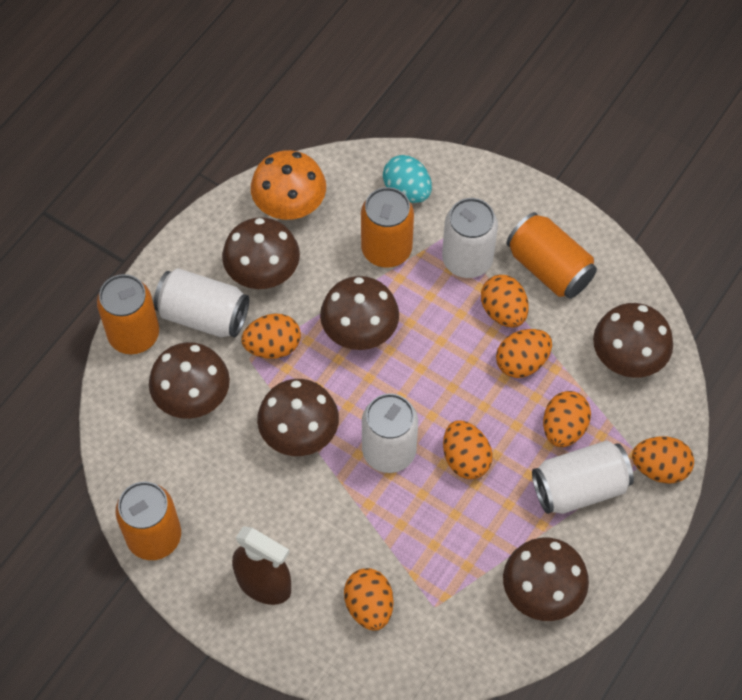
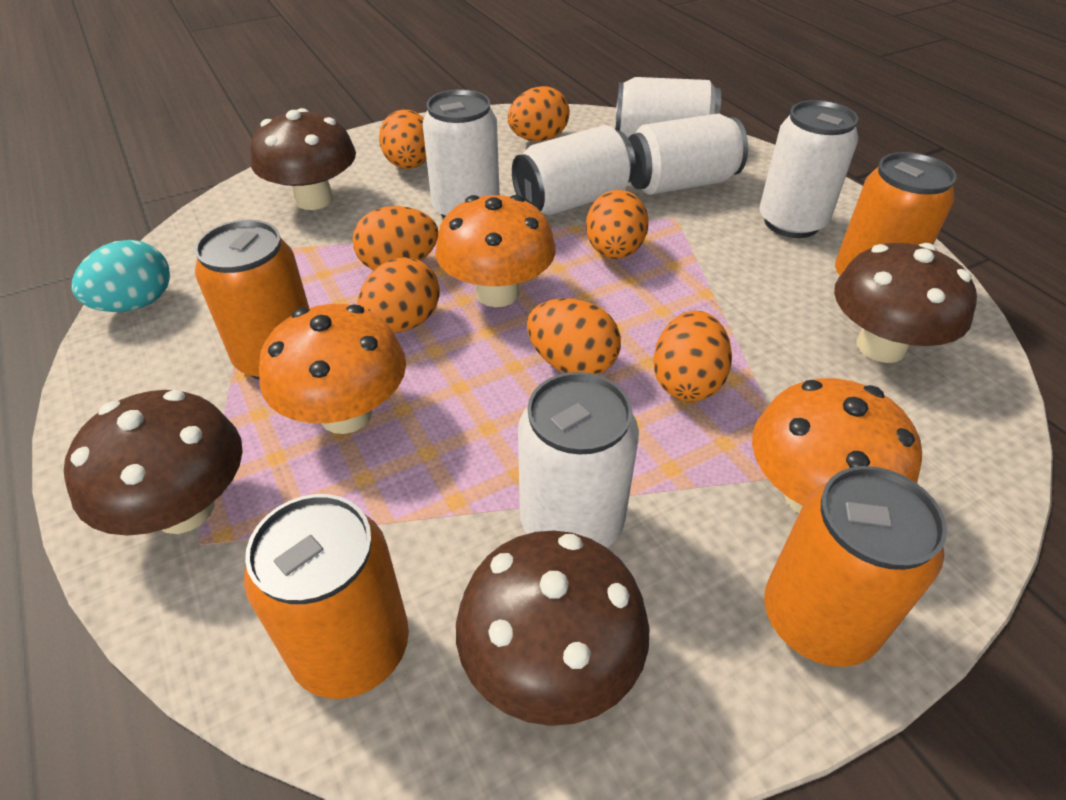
brown mushroom: [149,342,230,419] [222,217,300,289] [257,379,339,456] [320,276,399,350] [503,538,589,621] [593,303,673,378] = 6 -> [64,390,243,536] [250,108,356,210] [456,531,650,726] [834,243,977,363] = 4
brown spray bottle: [232,526,291,605] = 1 -> none = 0
orange mushroom: [251,150,326,220] = 1 -> [259,304,406,434] [435,195,556,307] [752,378,922,513] = 3
white can: [153,268,249,337] [362,393,418,473] [442,198,498,278] [532,441,634,514] = 4 -> [423,89,500,218] [512,125,636,215] [518,372,639,548] [615,77,721,138] [628,114,748,195] [759,100,858,238] = 6

